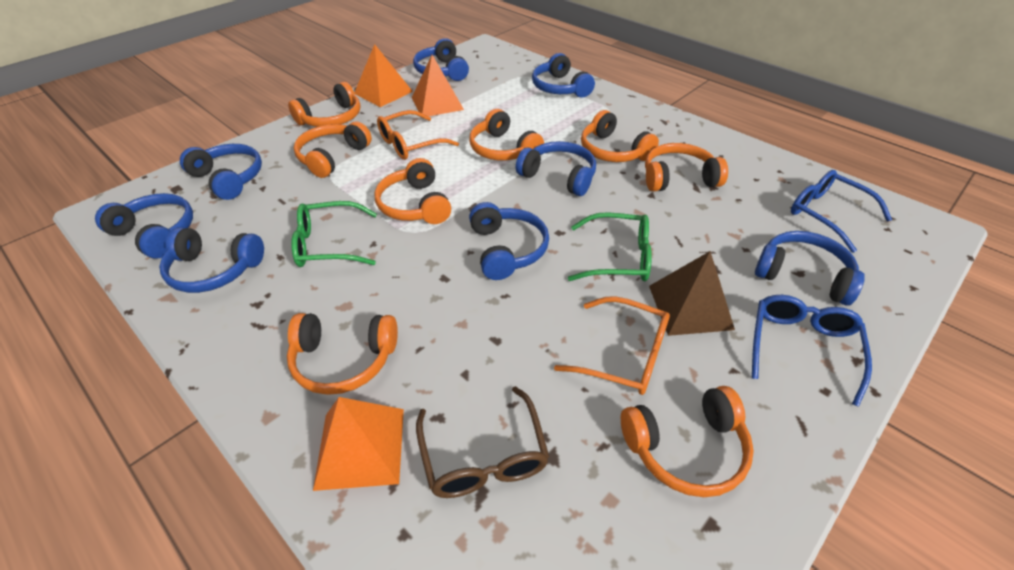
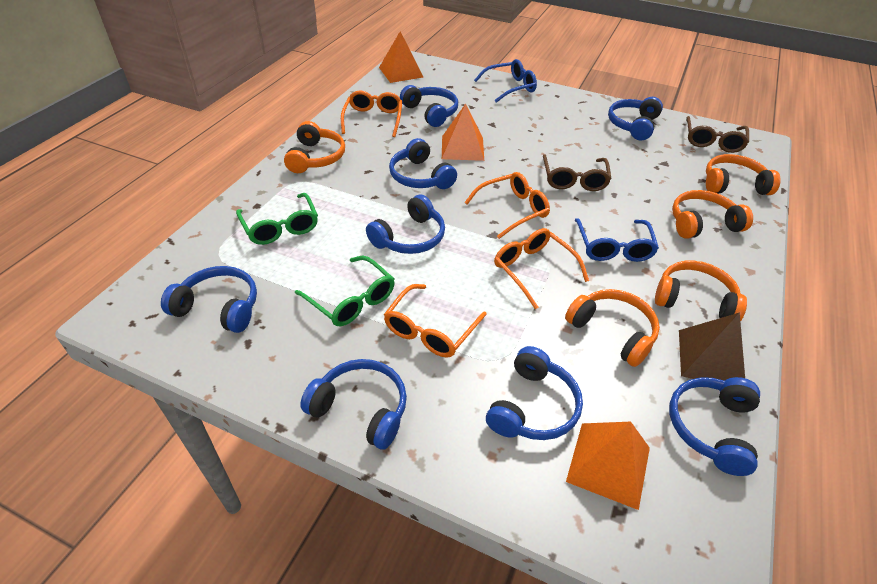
brown glasses: [416,386,549,498] = 1 -> [543,154,611,191] [686,116,749,153] = 2
orange glasses: [377,110,459,160] [554,296,670,395] = 2 -> [341,91,402,137] [384,284,487,358] [465,172,550,239] [494,228,589,309] = 4
orange headphones: [287,313,398,395] [288,82,361,127] [294,121,372,178] [374,158,451,224] [469,109,544,160] [581,110,659,162] [621,386,754,497] [645,143,728,192] = 8 -> [284,121,345,173] [565,289,660,367] [655,260,747,322] [672,190,753,239] [706,154,781,195] = 5

